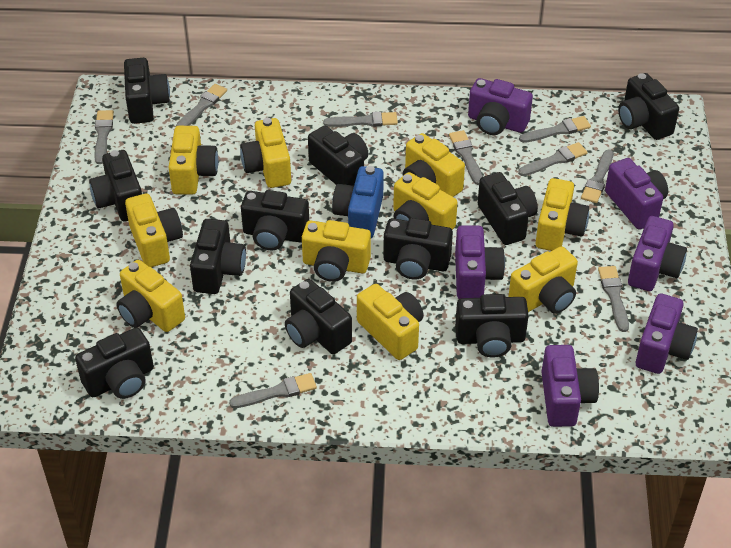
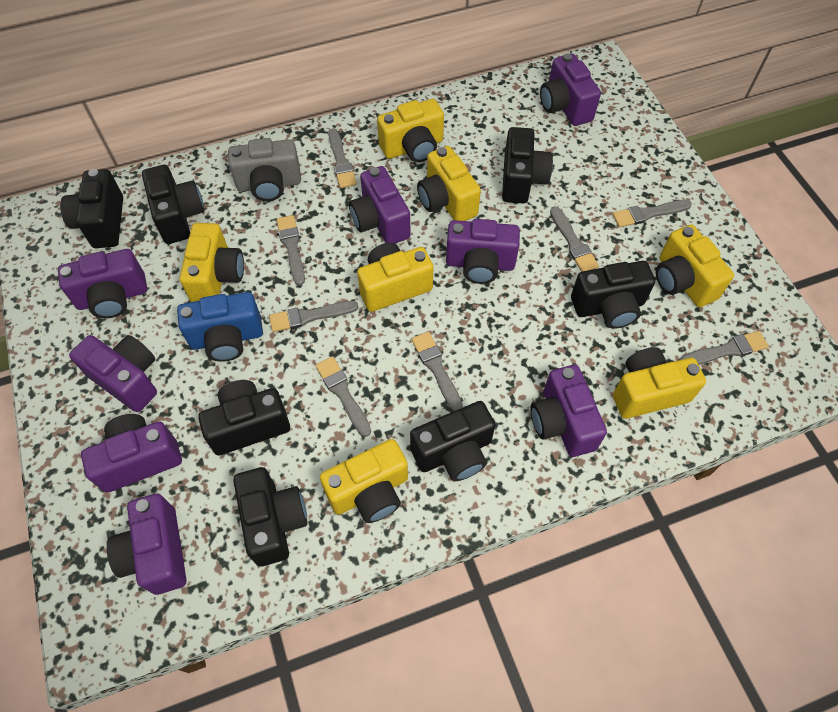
black camera: [75,327,154,399] [89,150,142,222] [124,58,170,124] [190,219,246,294] [241,190,309,250] [285,279,352,354] [308,126,368,186] [383,218,453,280] [455,294,529,358] [478,172,538,245] [618,73,679,140] = 11 -> [60,169,123,248] [142,165,204,244] [198,380,290,456] [233,467,307,567] [410,401,495,481] [502,127,553,203] [571,261,655,329] = 7
grey brush: [94,110,114,164] [176,84,227,126] [229,373,317,408] [323,112,398,127] [449,130,483,185] [518,142,587,176] [519,116,591,143] [581,149,613,203] [598,266,629,332] = 9 -> [269,301,358,332] [276,215,305,285] [315,356,371,437] [328,128,357,188] [411,332,463,411] [550,206,599,272] [612,200,692,227] [680,331,769,365] = 8
grey camera: none = 0 -> [228,138,301,201] = 1
purple camera: [455,225,505,299] [468,78,533,135] [542,345,599,427] [605,158,668,230] [628,216,687,291] [636,293,698,374] = 6 -> [58,249,147,318] [69,335,157,412] [81,414,182,493] [107,494,187,595] [349,166,411,244] [446,219,520,284] [530,365,607,457] [540,54,601,126] = 8
yellow camera: [116,260,185,332] [125,193,183,267] [168,126,219,195] [240,118,291,188] [302,220,371,282] [357,284,424,360] [393,172,457,230] [403,133,465,197] [508,246,578,314] [536,178,589,251] = 10 -> [180,223,244,302] [320,439,408,523] [357,243,433,312] [377,99,444,162] [417,146,481,221] [613,347,706,419] [656,224,734,307] = 7

